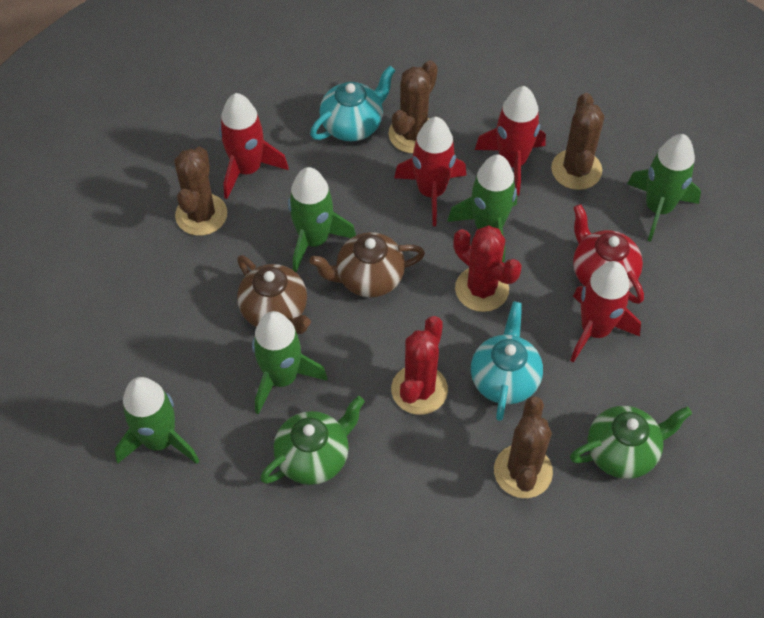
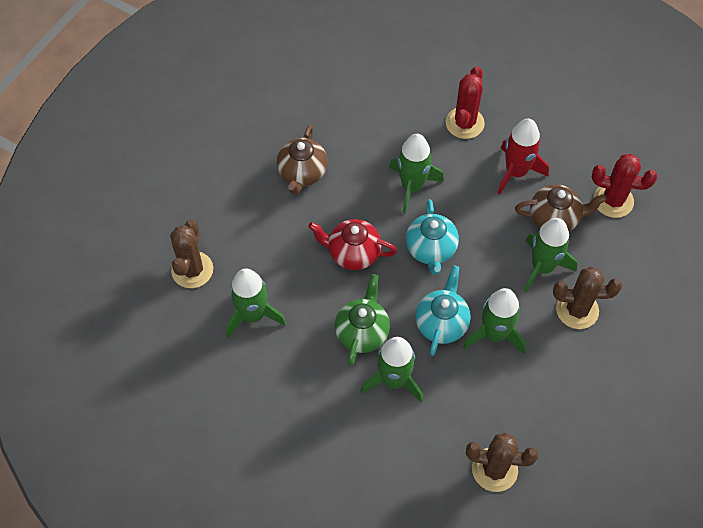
brown cactus: [174,147,227,236] [389,60,438,153] [494,396,553,498] [551,93,604,190] = 4 -> [170,220,213,288] [466,433,539,492] [553,267,622,329] = 3
green teapot: [260,396,365,485] [570,406,692,479] = 2 -> [335,274,390,365] = 1
red rocket: [219,93,289,199] [394,117,467,226] [475,86,546,196] [570,261,641,363] = 4 -> [497,118,549,195] = 1

